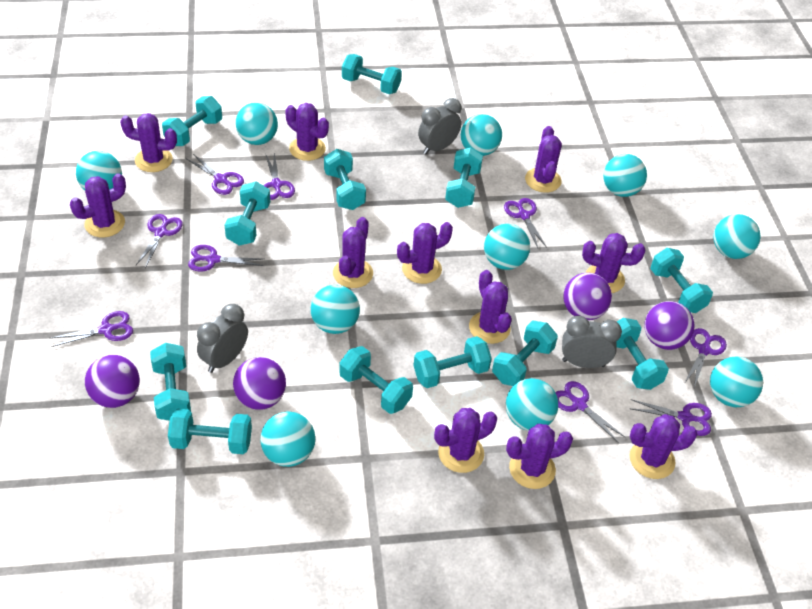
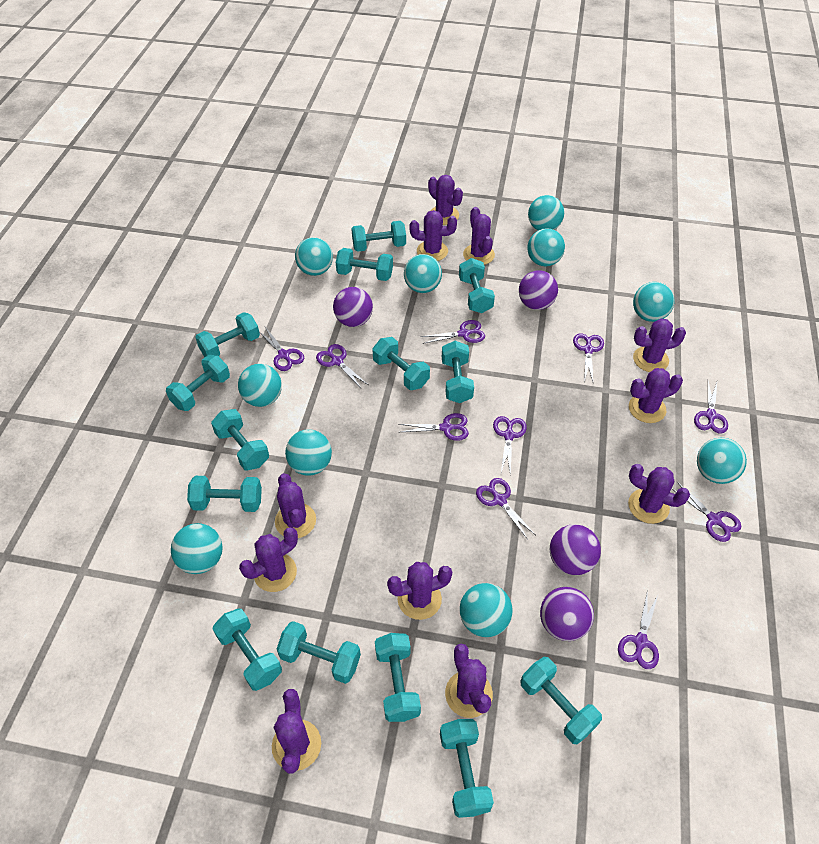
grey clock: [197,304,248,373] [418,98,462,154] [562,315,622,368] = 3 -> none = 0
purple scissors: [51,311,133,347] [136,214,183,268] [187,154,244,195] [188,245,263,272] [264,153,295,200] [504,198,547,248] [555,381,626,443] [631,399,712,436] [684,328,727,388] = 9 -> [259,327,304,371] [316,344,368,388] [399,413,469,441] [421,320,485,344] [476,478,536,540] [493,416,527,475] [573,333,604,382] [618,590,659,669] [672,482,741,542] [694,381,728,434] = 10
turquoise dumbbell: [150,343,191,421] [162,96,222,146] [168,409,252,454] [224,181,270,246] [324,149,366,210] [339,346,413,414] [342,54,402,94] [413,336,492,388] [445,148,483,208] [492,321,558,386] [617,318,669,390] [651,248,713,313] = 12 -> [166,355,230,411] [187,476,262,512] [195,312,260,357] [211,409,269,470] [212,608,282,691] [277,621,361,684] [336,248,393,281] [351,221,406,252] [372,337,430,390] [375,633,421,722] [440,719,494,818] [442,341,474,403] [459,258,495,313] [520,657,602,745] = 14

